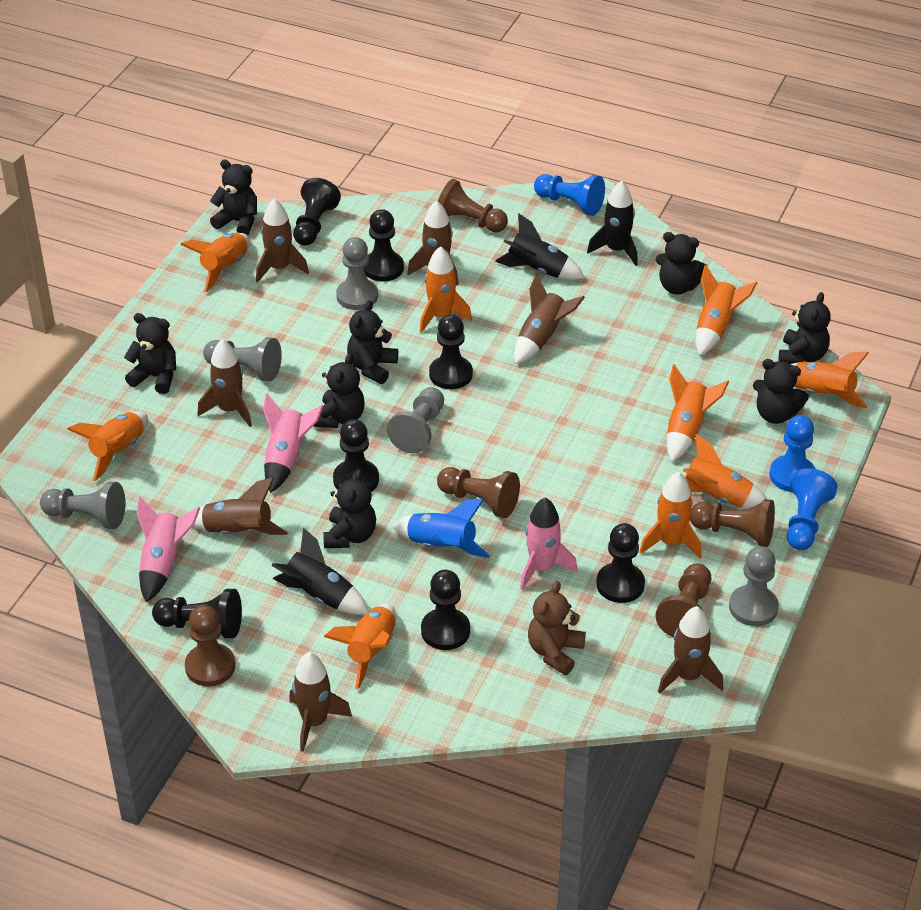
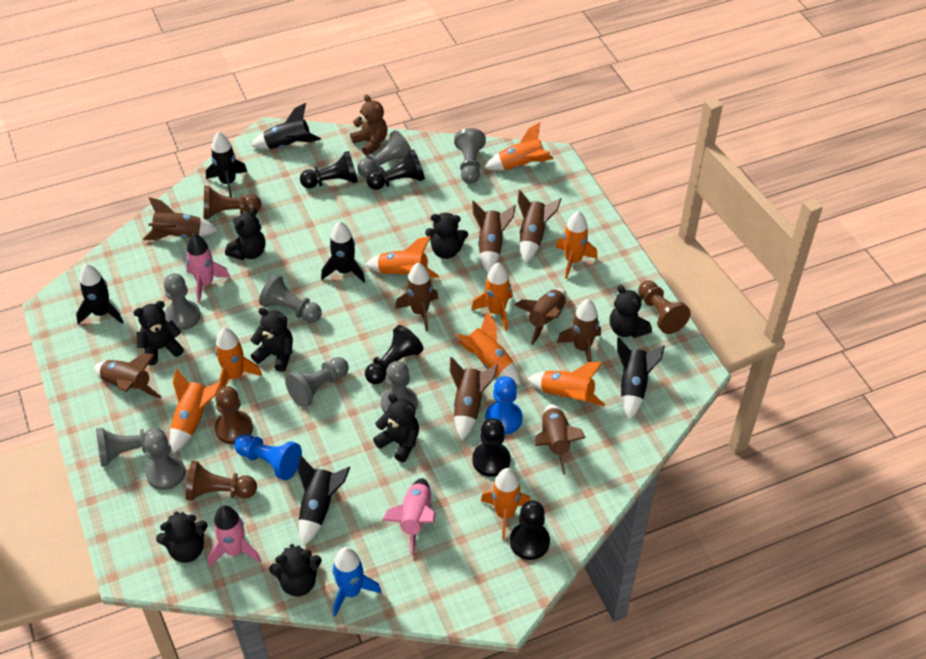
black pawn: [152,589,242,638] [293,178,341,246] [333,419,379,492] [364,209,404,282] [421,570,470,650] [429,315,473,389] [596,523,645,603] = 7 -> [300,151,358,188] [365,325,424,384] [366,149,425,190] [472,418,511,477] [510,500,550,560] = 5
black rocket: [272,528,369,615] [495,213,585,280] [587,181,638,266] = 3 -> [76,264,123,324] [206,132,247,197] [251,103,321,149] [298,455,350,546] [321,221,365,283] [617,337,665,420] = 6
blue pawn: [534,174,605,216] [769,415,815,492] [787,468,838,550] = 3 -> [234,434,302,480] [485,376,522,434] = 2
brown pawn: [185,605,235,687] [437,467,520,518] [438,179,508,232] [655,564,711,638] [690,499,775,547] = 5 -> [186,461,257,500] [204,186,261,219] [215,386,253,444] [638,280,691,334] = 4
brown rocket: [193,477,288,535] [197,339,252,427] [256,199,309,283] [289,652,352,752] [407,200,459,285] [514,274,585,364] [658,606,723,694] = 7 -> [94,353,161,398] [143,197,218,240] [395,262,439,332] [450,357,498,440] [472,200,516,273] [514,288,566,345] [518,190,561,263] [535,404,586,475] [557,299,601,362] = 9
grey pawn: [40,482,125,529] [203,337,282,381] [336,237,378,310] [387,387,444,453] [729,546,779,626] = 5 -> [96,428,166,467] [144,431,185,490] [164,273,201,330] [259,274,322,323] [285,357,349,408] [357,130,411,177] [381,361,418,413] [454,128,486,184] = 8

